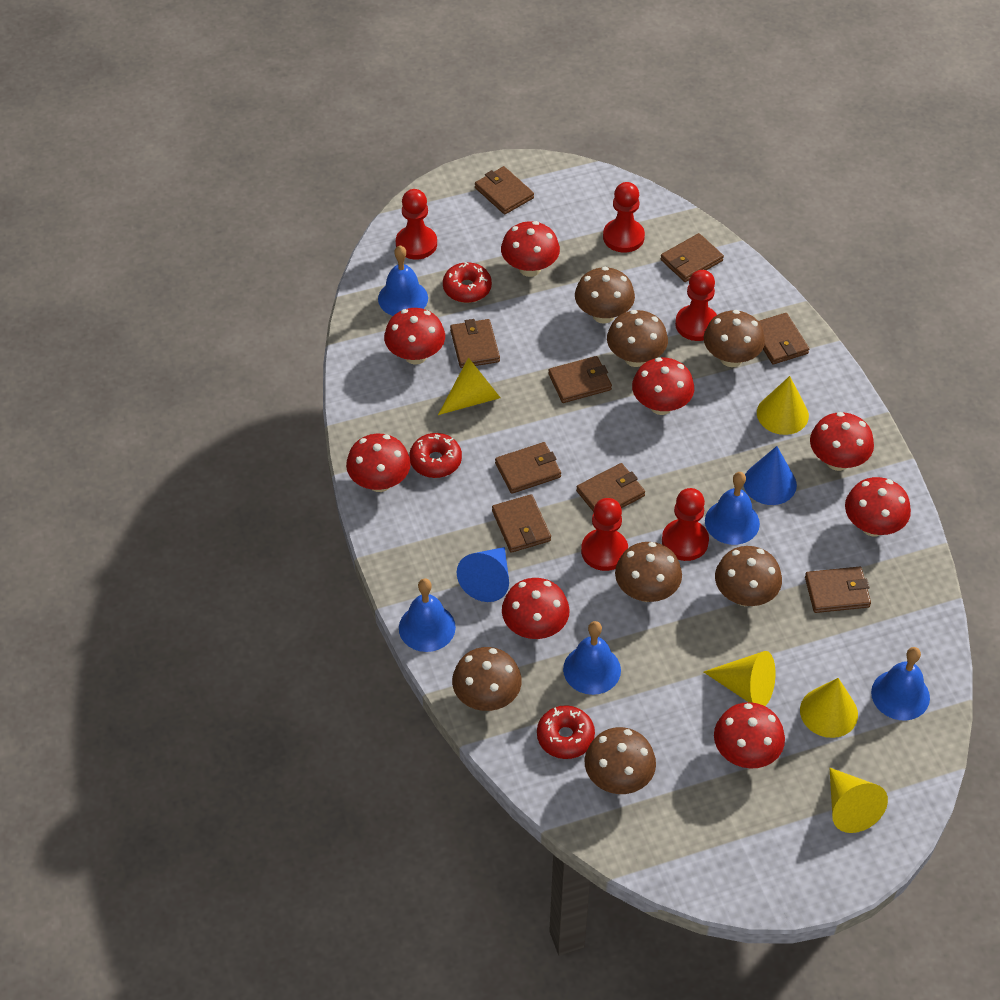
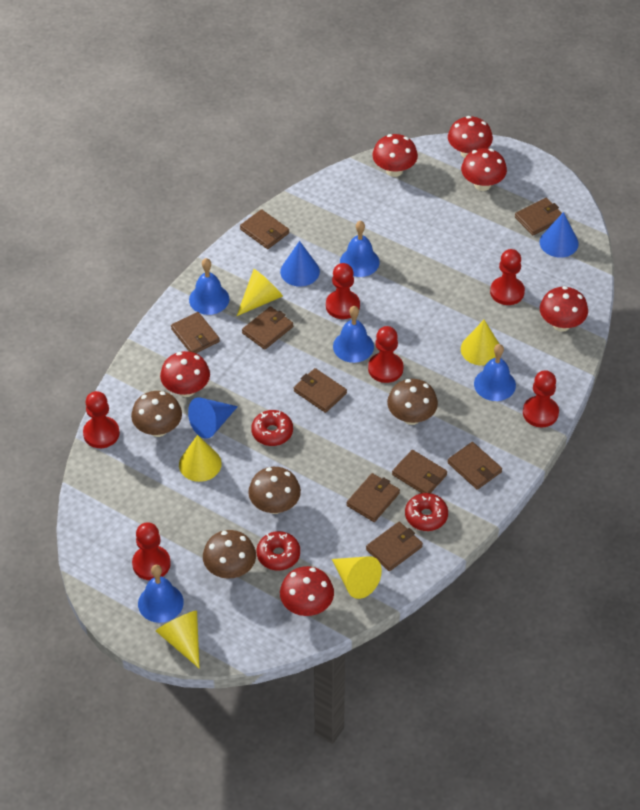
blue cone: [457,547,509,602] [744,446,797,505] = 2 -> [188,397,238,439] [280,241,320,286] [539,212,579,257] = 3
brown mushroom: [452,647,522,711] [575,267,635,324] [585,727,656,794] [607,310,668,367] [615,542,682,602] [703,310,765,367] [715,546,782,606] = 7 -> [131,391,182,437] [203,530,256,579] [248,467,301,514] [387,379,438,425] = 4
red mushroom: [346,434,411,492] [384,308,445,365] [501,221,560,277] [502,578,570,639] [632,357,694,415] [714,702,785,769] [810,412,874,471] [845,477,911,537] = 8 -> [160,351,210,397] [280,566,334,616] [372,134,418,177] [448,116,493,158] [461,148,507,191] [540,286,588,332] = 6
red pawn: [396,189,437,259] [581,498,628,571] [603,182,645,253] [662,488,709,561] [675,270,717,341] = 5 -> [83,391,120,448] [132,522,171,580] [326,263,360,319] [368,326,403,383] [490,249,525,305] [523,370,559,427] = 6

